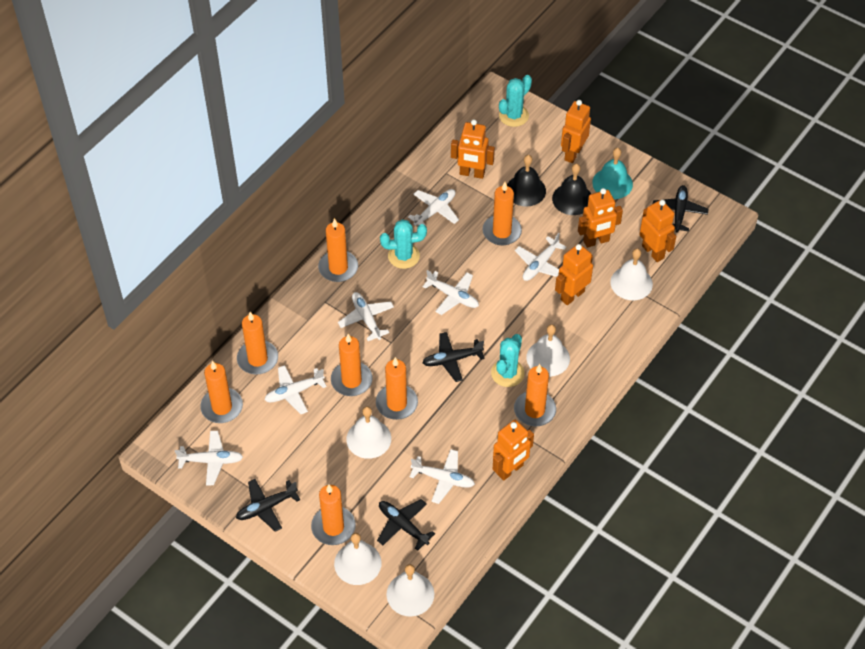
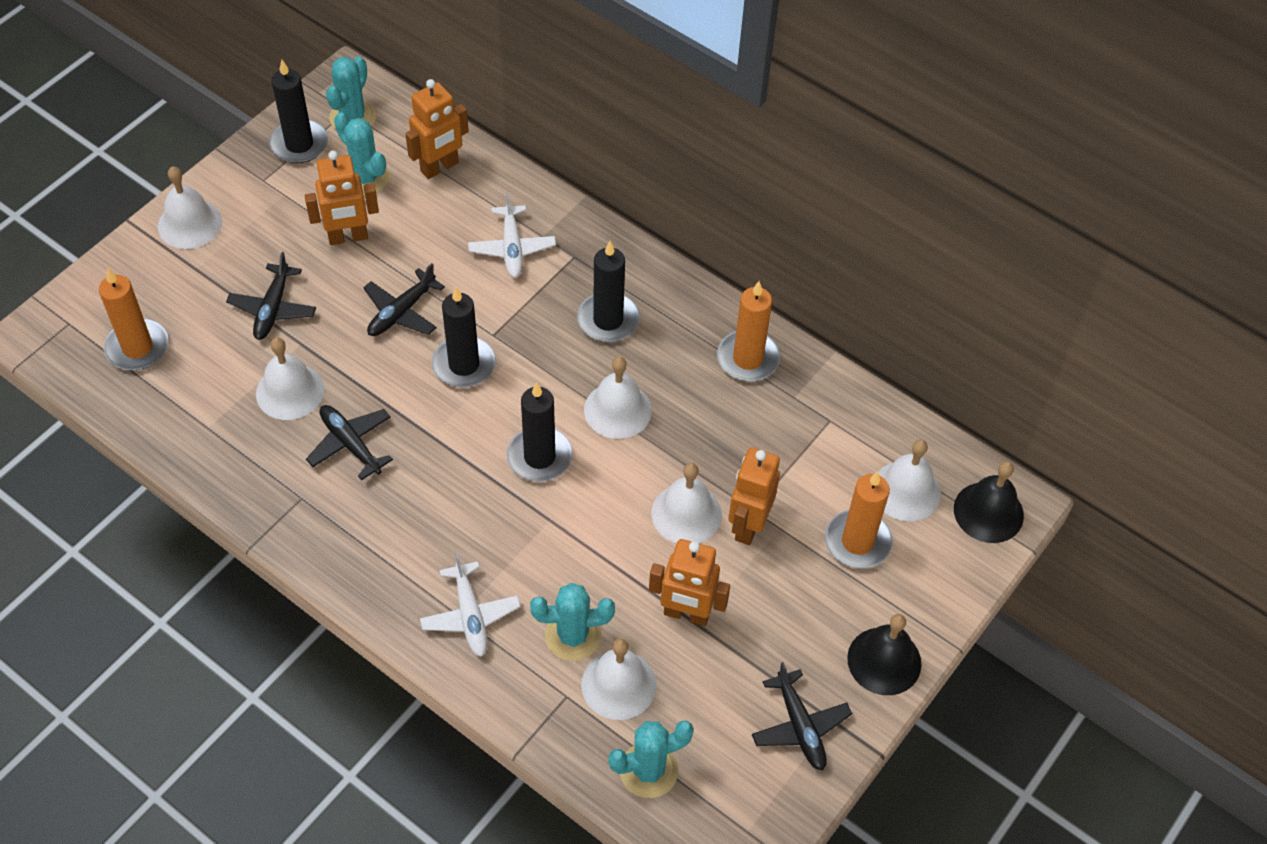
black candle: none = 0 -> [269,60,328,163] [432,287,496,388] [507,382,573,482] [577,241,640,342] = 4
orange candle: [200,361,243,423] [237,312,278,374] [311,484,356,545] [318,218,358,282] [331,334,373,396] [376,357,418,420] [482,182,522,245] [514,364,556,426] = 8 -> [99,268,169,370] [717,281,780,381] [825,471,893,569] = 3
orange robot: [451,120,495,179] [493,420,534,481] [555,244,593,305] [561,100,591,163] [578,188,623,248] [639,200,676,262] = 6 -> [305,151,379,245] [405,79,469,179] [649,539,730,626] [728,447,780,545] = 4
turquoise bell: [592,148,633,199] = 1 -> none = 0
turquoise cactus: [380,219,427,269] [491,334,525,387] [499,75,532,127] = 3 -> [326,56,376,129] [334,112,390,196] [530,583,615,661] [608,721,694,798] = 4
white bell: [334,533,382,585] [346,406,391,459] [387,564,434,616] [526,324,570,377] [610,248,653,300] = 5 -> [158,166,222,249] [256,337,324,420] [581,638,656,720] [584,357,652,439] [651,463,722,543] [878,439,941,521] = 6
white plane: [175,431,243,485] [265,365,327,414] [338,292,394,341] [408,189,459,226] [410,449,475,504] [422,270,479,315] [515,233,567,281] = 7 -> [420,552,521,657] [468,192,556,278] = 2

